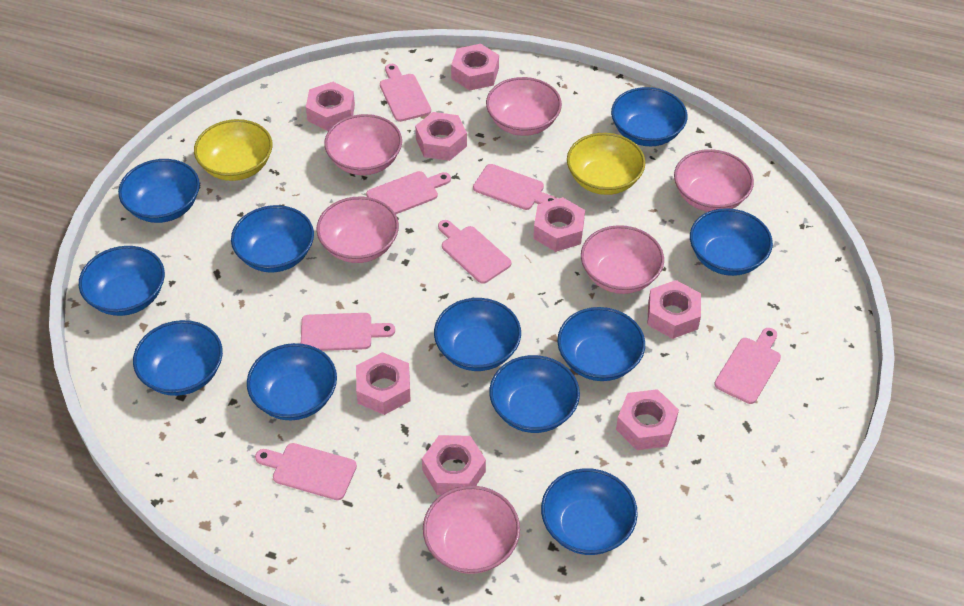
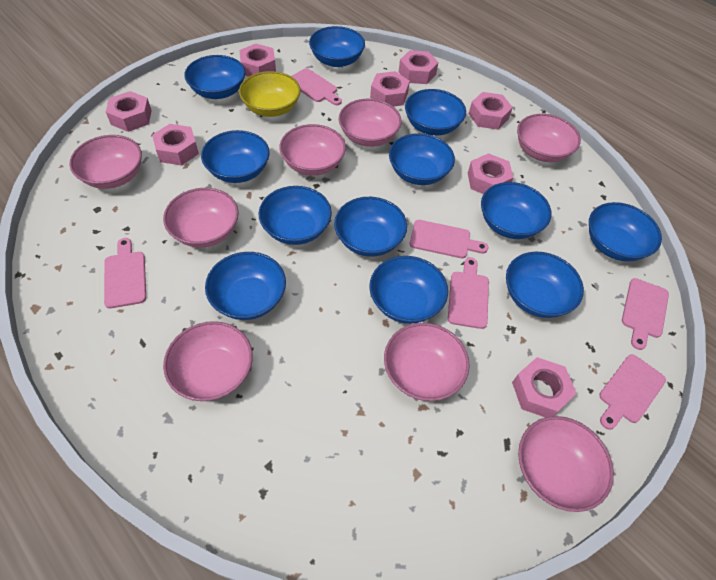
blue bowl: [79,246,165,316] [118,159,200,223] [133,320,223,396] [231,205,314,272] [247,343,337,420] [434,298,521,371] [489,355,580,433] [541,468,638,555] [557,307,645,381] [611,87,688,146] [690,208,773,276] = 11 -> [184,55,246,99] [201,130,270,183] [205,252,286,320] [259,186,332,245] [309,26,365,67] [334,197,407,257] [369,256,448,324] [389,133,455,185] [405,89,466,135] [481,182,551,239] [506,252,584,318] [589,202,662,261] = 12
pink bowl: [316,197,399,263] [324,114,402,175] [423,486,520,574] [486,77,562,136] [581,225,664,294] [674,149,754,212] = 6 -> [69,135,142,189] [163,188,239,248] [163,321,253,401] [279,124,346,176] [339,99,402,147] [384,323,470,401] [517,114,581,162] [518,416,614,512] = 8
pink cutting board: [255,443,357,500] [301,313,395,351] [366,171,451,214] [380,64,431,122] [438,220,511,284] [473,164,557,210] [714,328,781,404] = 7 -> [104,238,146,308] [291,68,342,105] [410,220,489,258] [448,257,489,329] [599,354,666,430] [622,278,669,350] = 6
yellow bowl: [194,119,273,181] [567,133,646,195] = 2 -> [239,71,301,117] = 1

